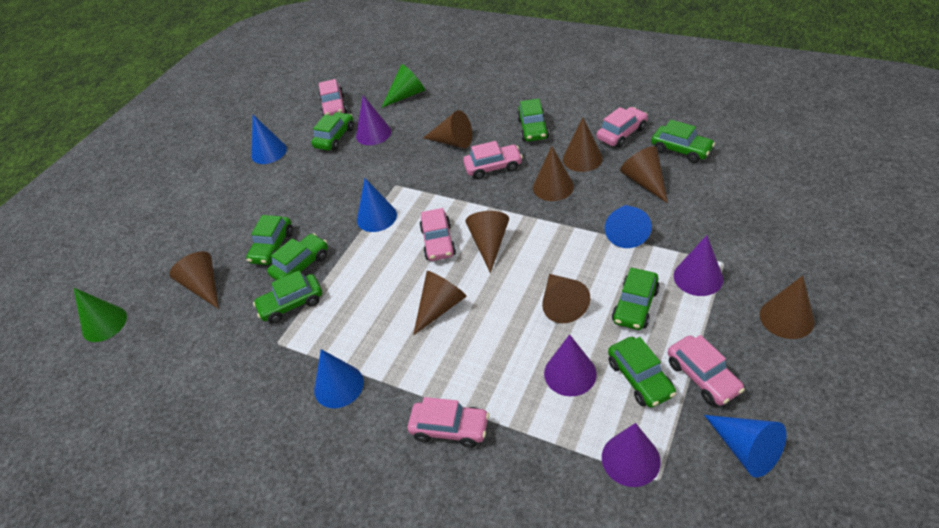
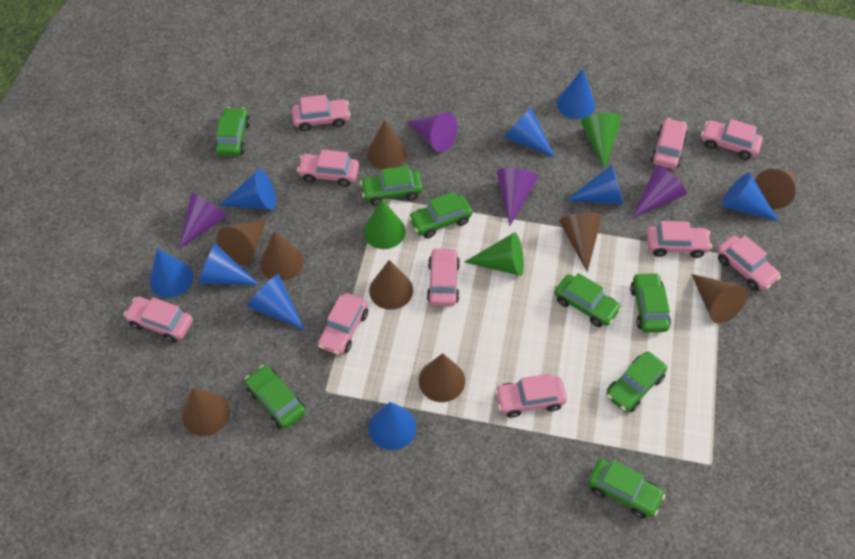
blue cone: [251,115,287,164] [314,349,364,408] [357,178,397,232] [605,205,652,248] [704,415,787,478] = 5 -> [149,248,193,298] [198,243,260,285] [218,169,276,210] [247,274,305,330] [368,402,416,450] [504,108,555,157] [557,69,595,119] [566,165,624,205] [722,173,779,221] = 9
green cone: [74,288,127,342] [381,64,425,108] = 2 -> [363,199,406,249] [465,232,524,276] [581,113,621,169] = 3
pink car: [319,79,347,116] [408,397,489,448] [420,208,456,261] [463,141,523,179] [597,107,648,148] [668,335,745,406] = 6 -> [124,297,193,342] [292,95,350,131] [297,149,359,187] [318,293,368,355] [427,248,460,306] [495,373,567,418] [646,221,712,258] [651,118,688,169] [701,119,763,160] [717,235,781,291] = 10

